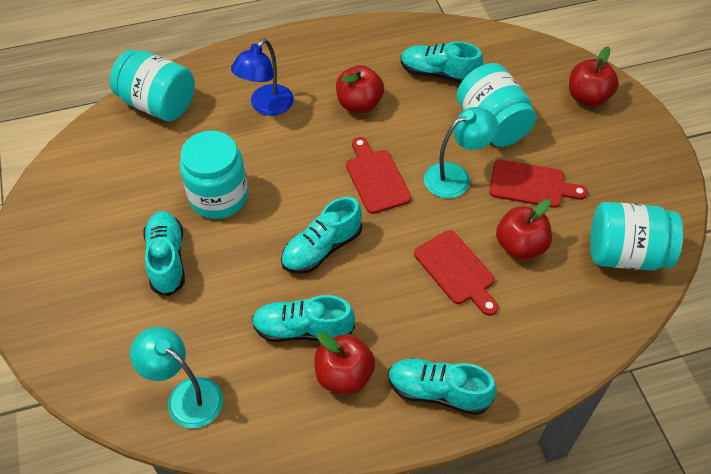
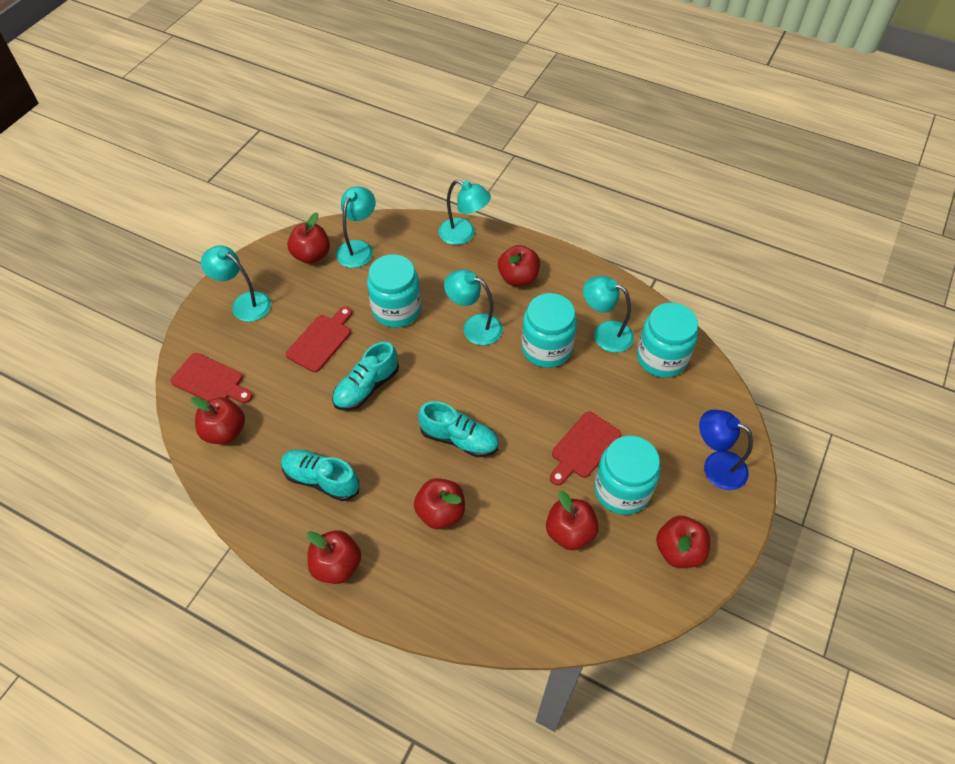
red apple: [314,332,375,395] [336,65,384,113] [496,199,552,260] [569,46,619,107] = 4 -> [191,397,245,444] [287,213,330,264] [307,530,361,584] [414,478,465,529] [498,245,540,286] [546,490,599,550] [656,516,710,568] = 7
turquoise lamp: [130,327,223,428] [424,107,498,198] = 2 -> [201,245,271,322] [336,187,376,268] [438,180,491,245] [444,269,503,345] [583,276,634,352] = 5
turquoise shoe: [143,211,185,296] [252,295,355,342] [281,197,362,274] [388,358,497,415] [401,41,483,83] = 5 -> [281,449,359,501] [332,342,399,410] [418,401,499,457] = 3

